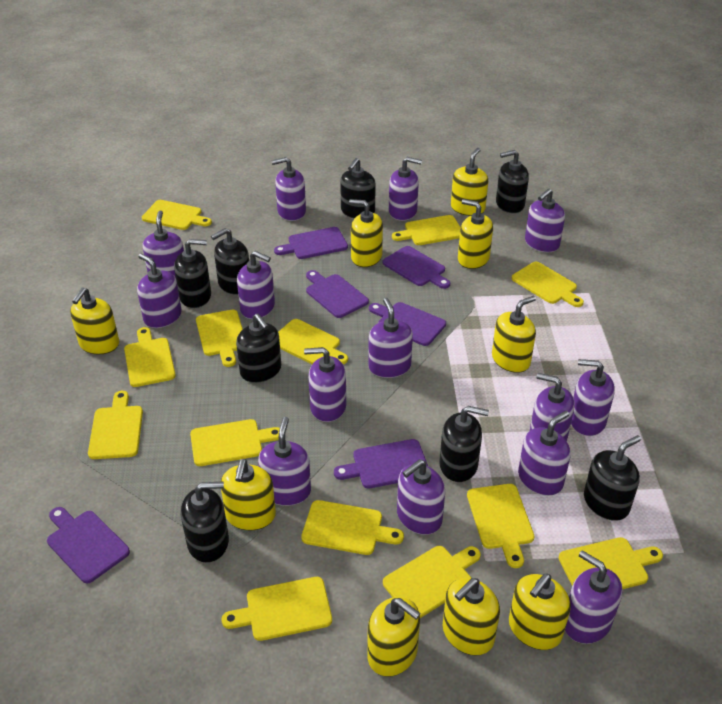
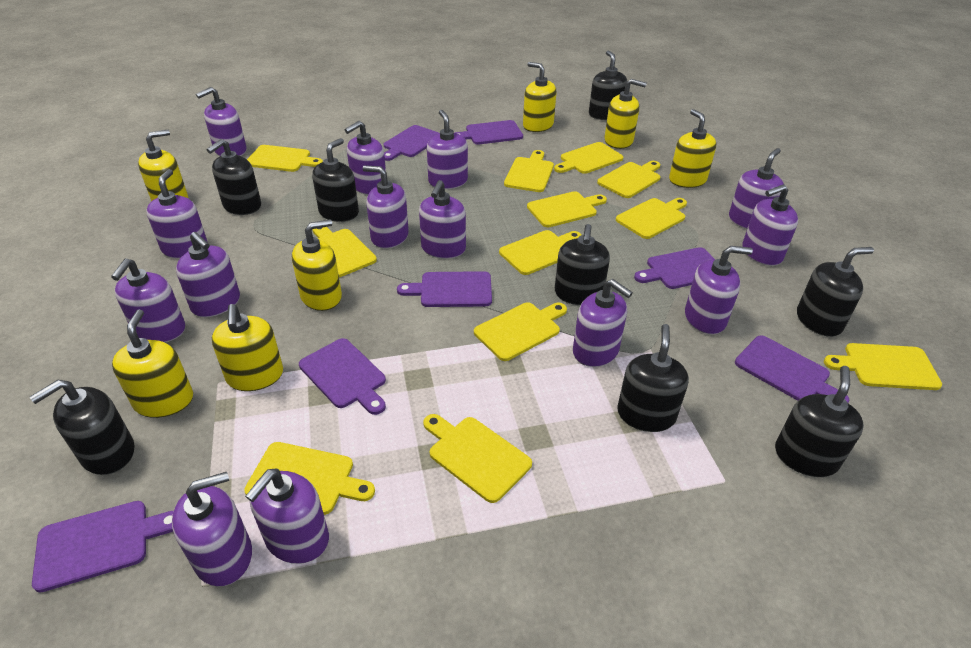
purple cutting board: [47,507,130,583] [274,227,348,259] [306,270,369,318] [334,439,428,489] [369,302,446,346] [383,246,450,289] = 6 -> [32,501,174,592] [299,338,386,415] [383,125,440,161] [397,271,492,307] [455,120,523,144] [634,247,714,289] [735,335,849,403] = 7
yellow cutting board: [88,391,143,459] [124,327,176,387] [142,200,212,230] [190,419,280,466] [196,310,243,367] [222,577,332,641] [278,319,348,364] [301,500,404,555] [383,546,481,618] [392,215,461,245] [467,484,535,568] [512,262,584,307] [559,537,663,589] = 13 -> [244,442,375,515] [247,145,323,172] [312,227,377,277] [423,414,532,503] [474,302,567,361] [499,230,581,275] [504,150,554,192] [527,191,607,227] [554,142,623,174] [597,161,660,198] [616,198,687,239] [824,343,942,390] = 12
yellow soap dispenser: [70,288,119,354] [221,459,276,530] [349,199,383,267] [367,597,421,677] [442,578,500,656] [451,148,488,216] [458,199,493,269] [492,296,536,373] [509,574,571,650] = 9 -> [112,310,193,418] [138,130,188,201] [212,304,283,391] [292,219,342,311] [523,62,557,132] [605,79,647,149] [669,109,716,188] = 7

